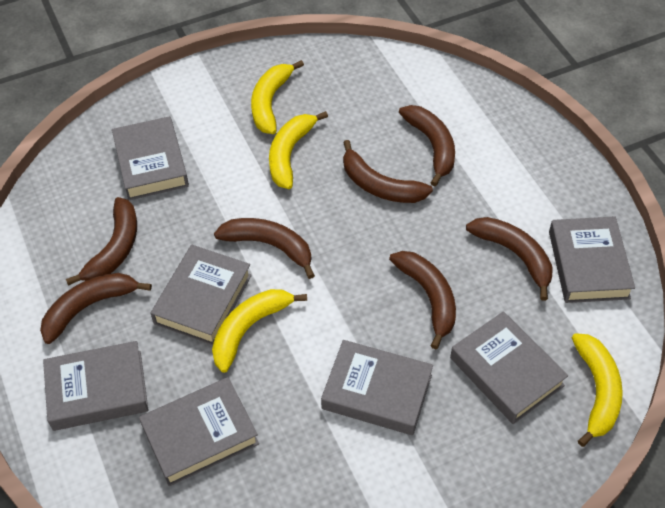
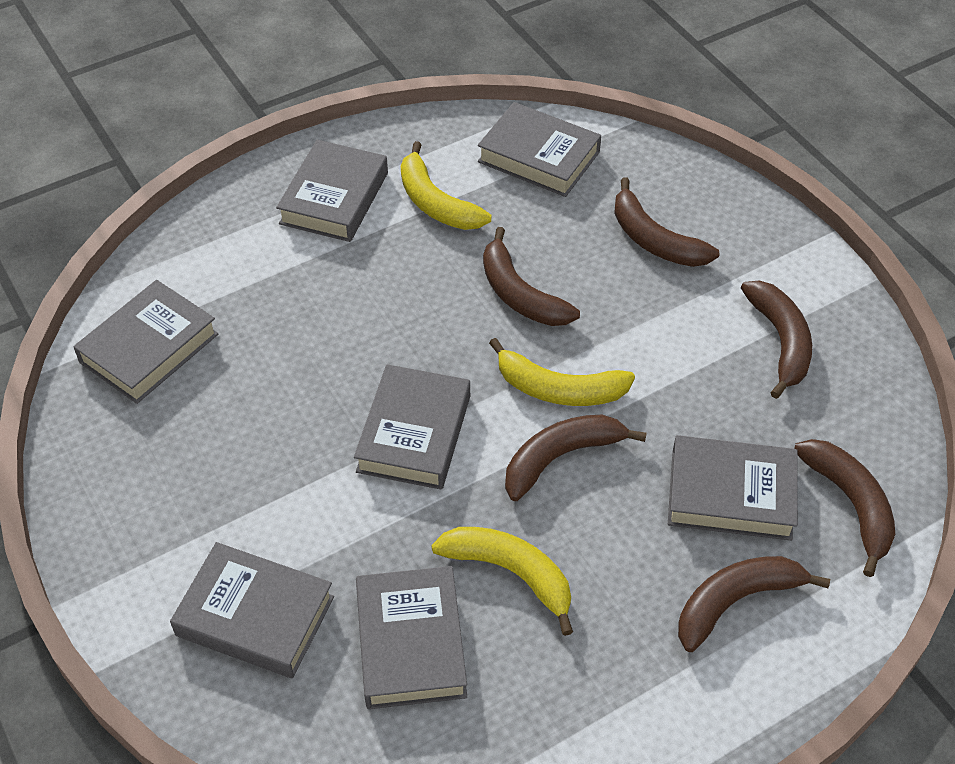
brown banana: [40,273,152,344] [66,197,137,286] [214,218,315,279] [343,140,433,203] [389,251,456,349] [399,105,455,186] [466,217,553,301] = 7 -> [483,227,580,326] [505,415,647,501] [614,177,719,267] [678,556,830,652] [741,280,812,399] [794,439,895,577] = 6
yellow banana: [212,289,307,373] [251,60,304,134] [269,111,328,189] [572,333,623,447] = 4 -> [401,141,491,230] [431,527,573,636] [489,338,635,406] = 3

